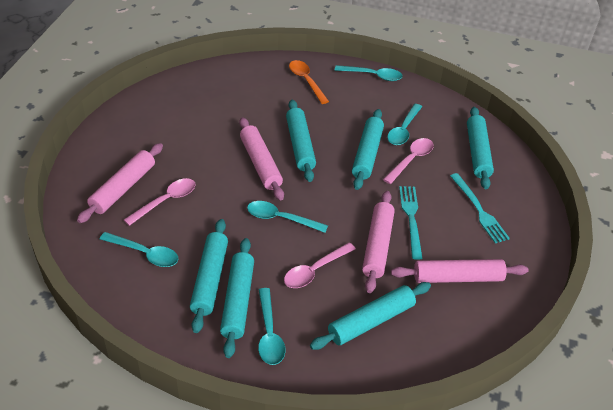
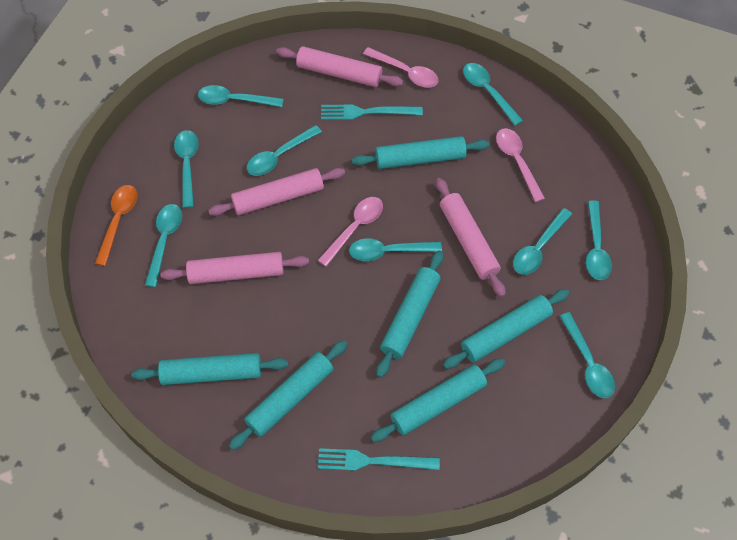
turquoise spoon: [100,232,178,267] [247,201,328,233] [258,288,285,365] [335,65,403,81] [387,104,422,145] = 5 -> [145,204,182,287] [174,130,199,208] [198,85,283,107] [247,125,322,176] [349,238,442,261] [463,63,523,126] [513,208,572,275] [559,312,615,398] [586,200,612,280] = 9

